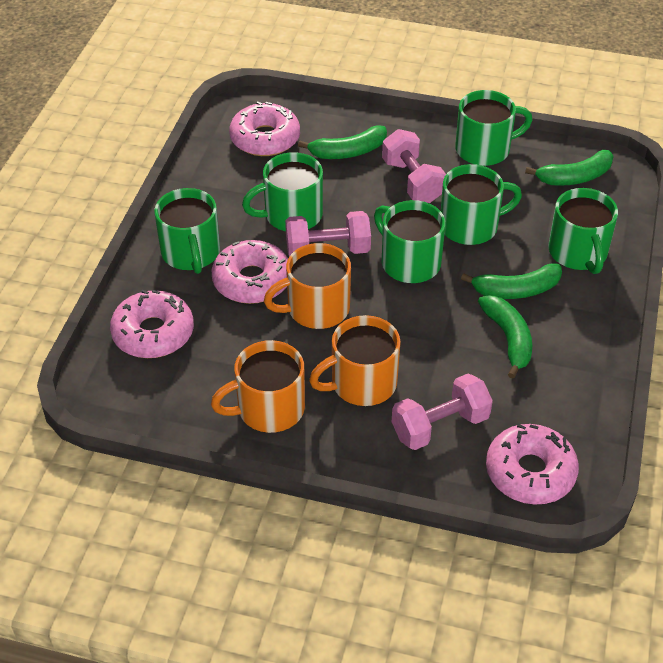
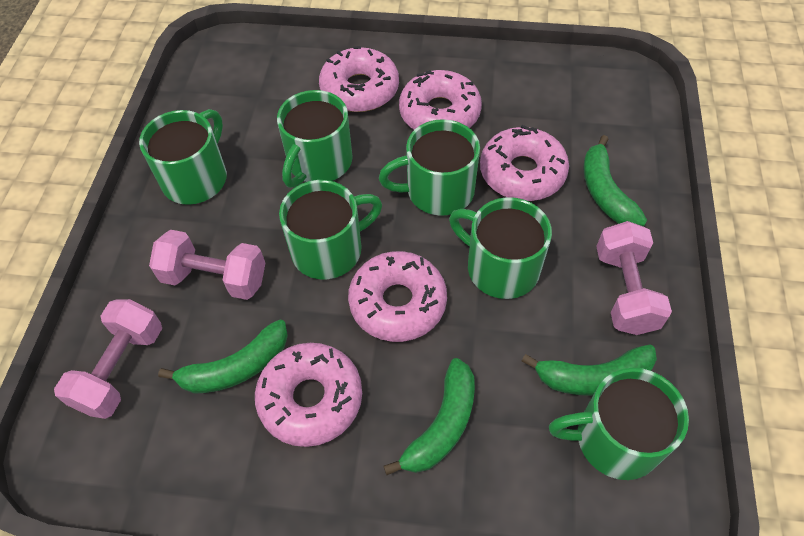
orange mug: [211,340,305,433] [264,243,351,329] [309,315,401,406] = 3 -> none = 0
pink donut: [110,290,194,358] [212,240,288,304] [229,101,300,156] [486,424,579,504] = 4 -> [255,343,362,447] [319,46,399,112] [348,251,447,342] [399,70,482,130] [480,125,569,201] = 5

